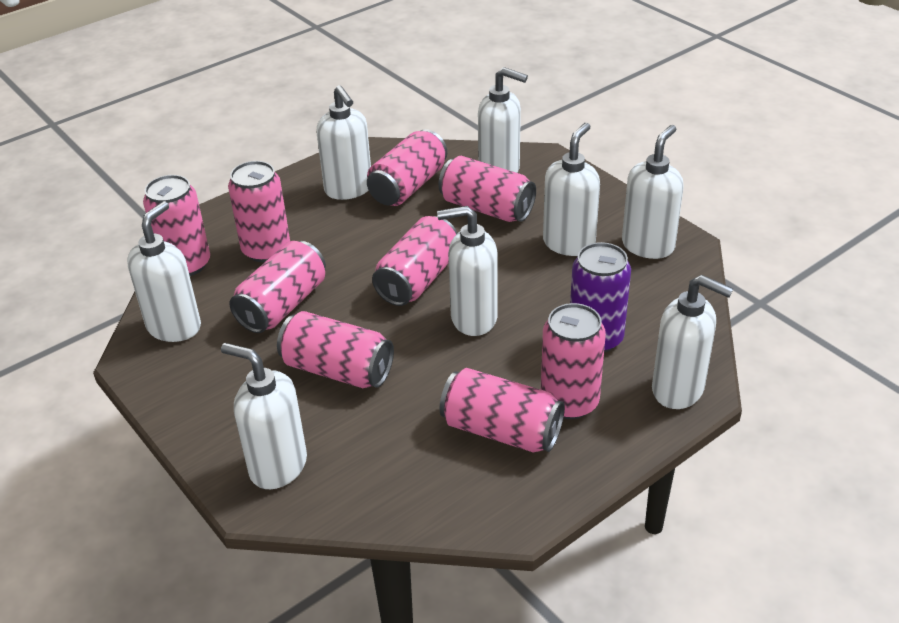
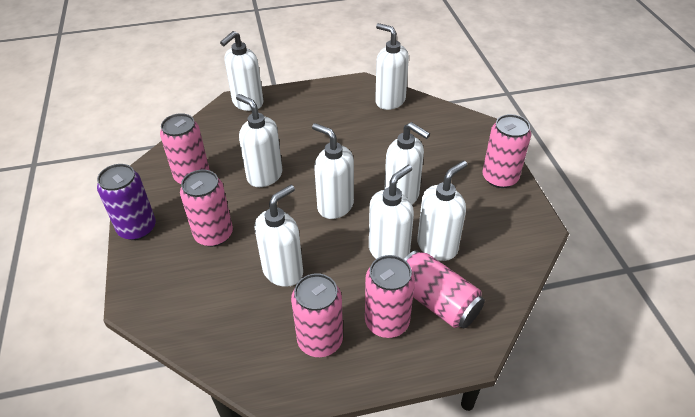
pink can: [143,175,210,276] [228,161,290,262] [230,241,326,333] [277,311,394,388] [367,129,447,206] [372,216,457,306] [438,156,536,222] [440,368,565,452] [541,303,606,419] = 9 -> [160,113,210,184] [180,170,233,247] [291,273,343,357] [365,255,415,338] [404,250,485,328] [482,114,531,188] = 6

